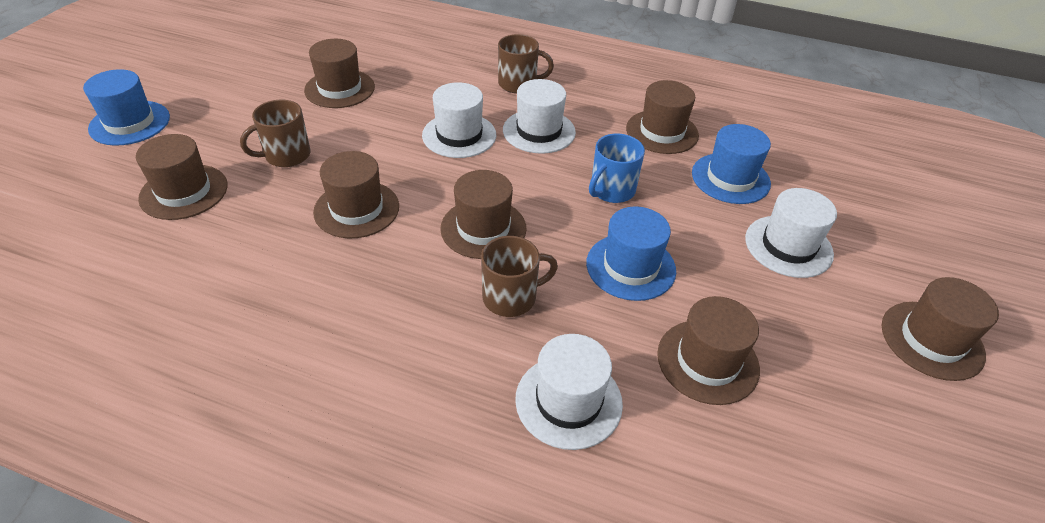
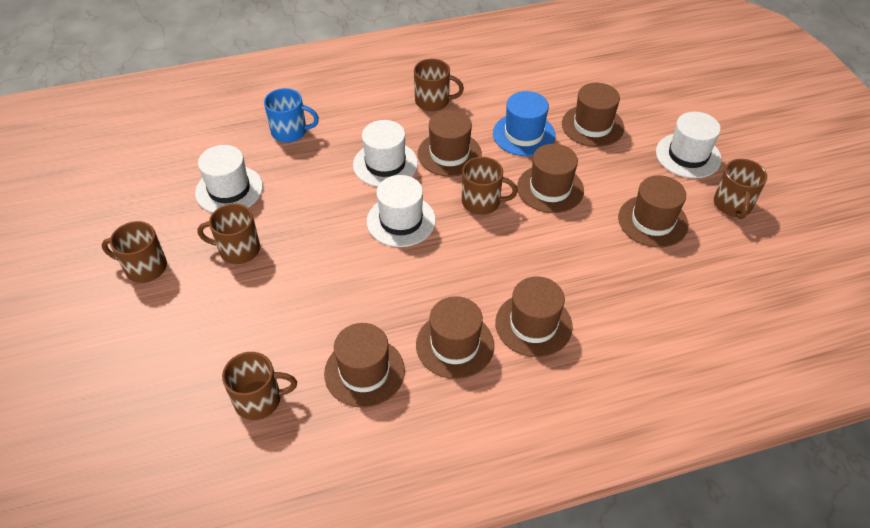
blue hat: [83,69,170,146] [586,206,676,301] [692,124,771,204] = 3 -> [493,91,556,156] = 1
brown mug: [240,100,310,167] [481,236,558,317] [498,34,554,93] = 3 -> [101,221,167,283] [197,203,260,264] [222,352,297,420] [414,59,464,111] [462,157,518,215] [714,159,767,219] = 6

